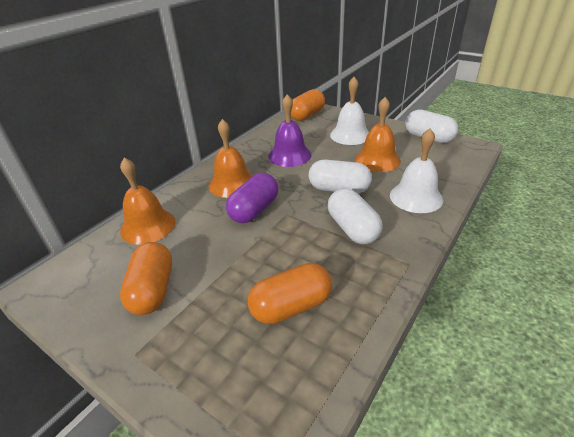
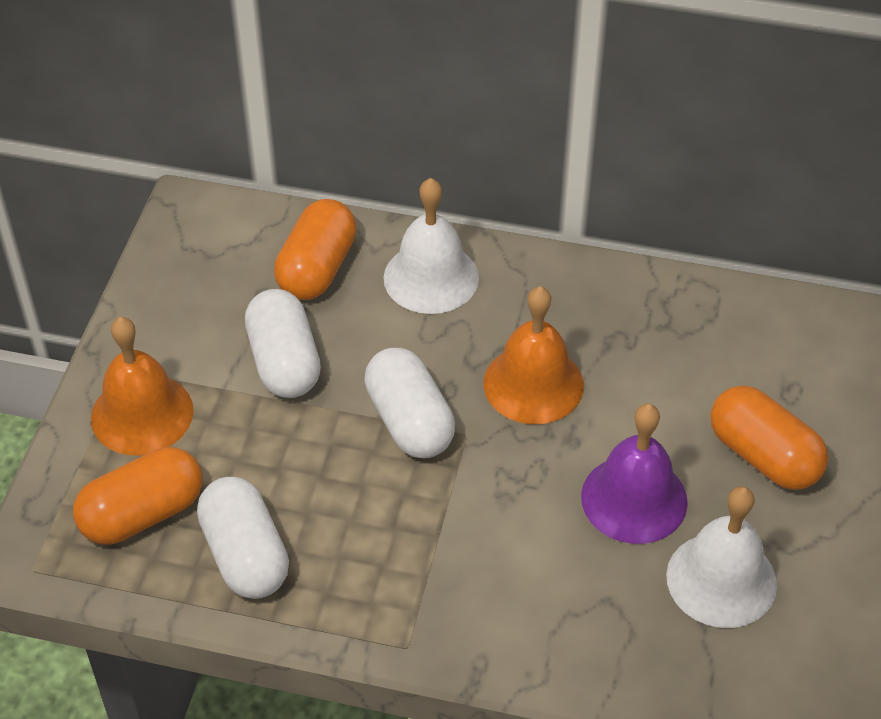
orange bell: [120,157,176,245] [209,119,252,198] [355,97,401,172] = 3 -> [91,317,194,456] [484,286,584,424] = 2
purple capsule: [226,173,279,223] = 1 -> none = 0

